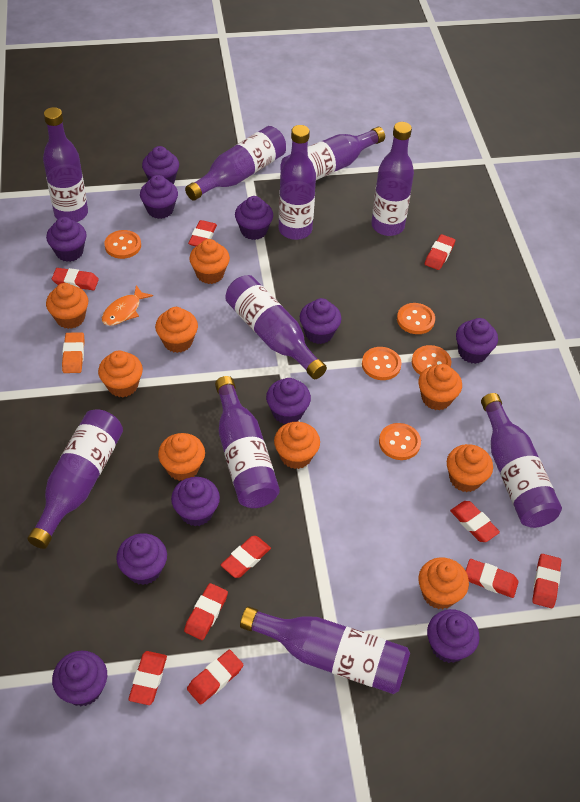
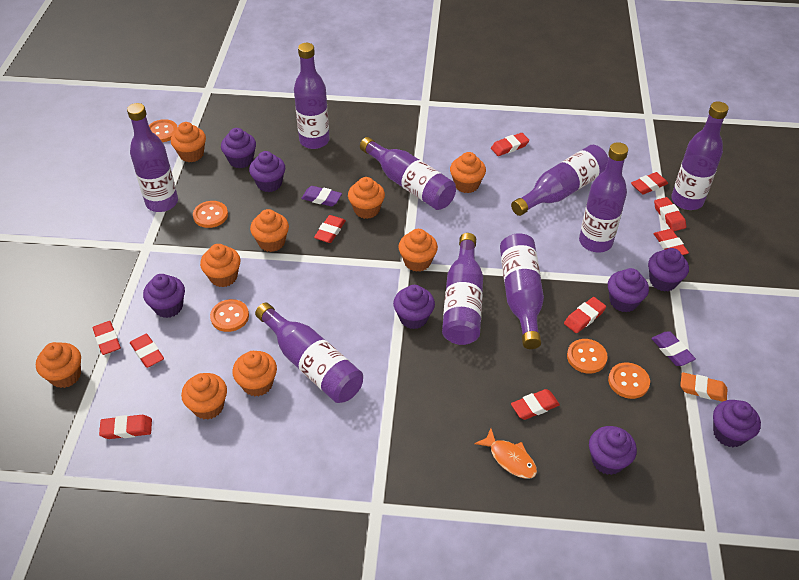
purple bottle: [28,409,123,549] [43,107,88,222] [185,126,286,201] [215,376,280,508] [225,275,327,379] [240,606,410,694] [279,125,316,240] [280,127,385,180] [371,122,414,236] [481,393,562,528] = 10 -> [127,103,178,212] [255,303,363,403] [294,43,330,149] [360,137,456,210] [442,233,483,345] [500,233,544,349] [511,145,608,216] [579,142,628,252] [671,101,729,210] = 9
purple cupcake: [46,217,87,262] [52,651,107,706] [116,533,167,585] [140,175,178,219] [142,146,179,184] [171,477,220,526] [235,196,273,240] [266,378,311,424] [300,298,341,344] [427,609,480,663] [456,318,498,364] = 11 -> [143,274,185,318] [221,128,256,168] [249,151,285,192] [393,285,435,329] [589,426,637,475] [608,268,649,312] [648,248,689,291] [713,400,761,447] = 8
purple eraser: none = 0 -> [301,186,342,206] [651,331,696,366] = 2

